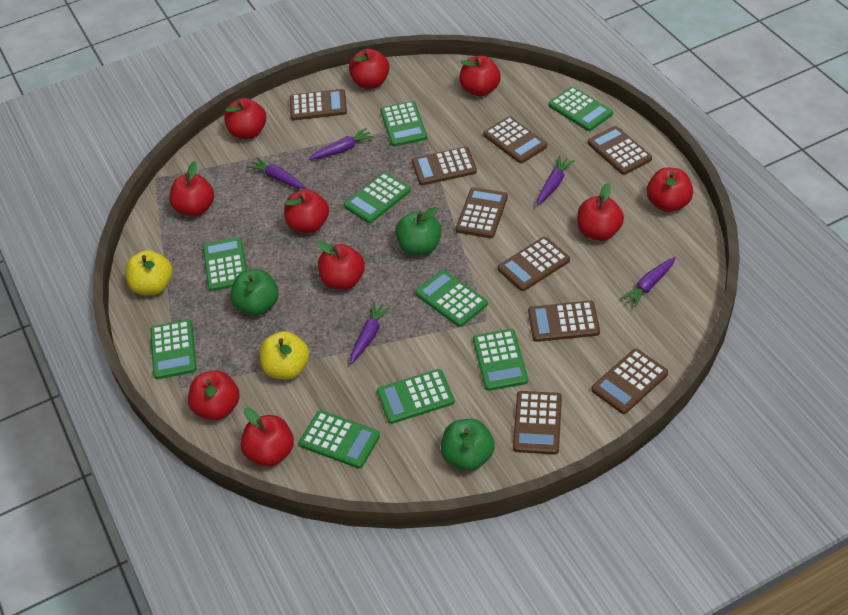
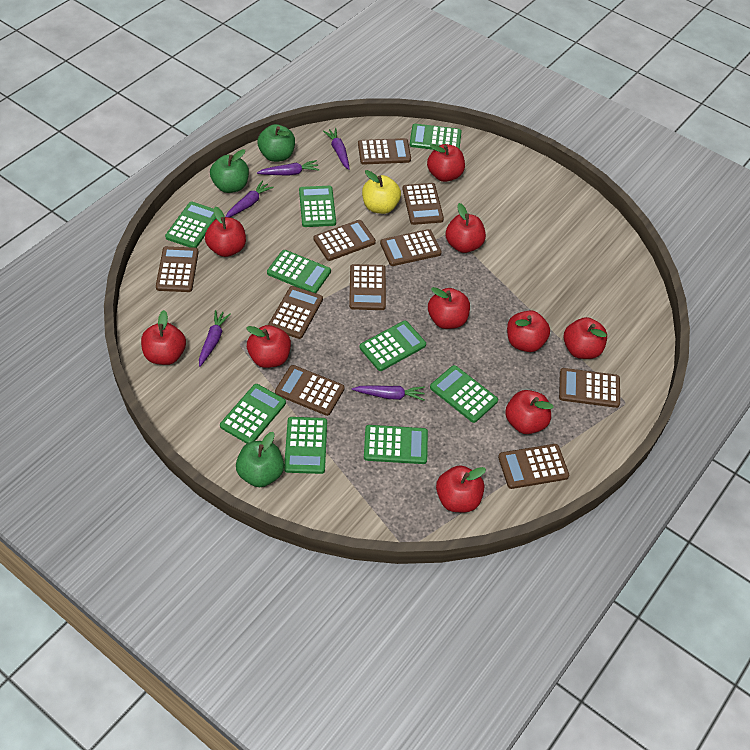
brown calculator: [290,89,347,120] [412,147,477,185] [456,187,508,238] [483,116,547,163] [498,237,570,291] [513,391,562,455] [528,301,600,342] [588,126,652,175] [591,349,668,414] = 9 -> [156,246,199,292] [268,286,323,339] [275,365,345,416] [314,220,376,261] [349,264,386,310] [358,138,411,164] [380,229,442,266] [403,183,444,225] [498,444,569,489] [559,368,620,408] = 10
yellow apple: [125,250,173,295] [259,331,309,379] = 2 -> [362,170,401,214] = 1

